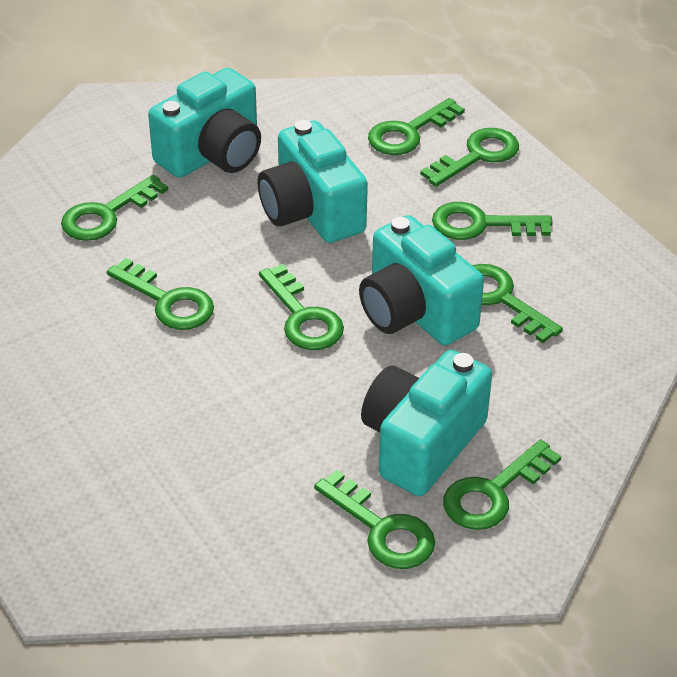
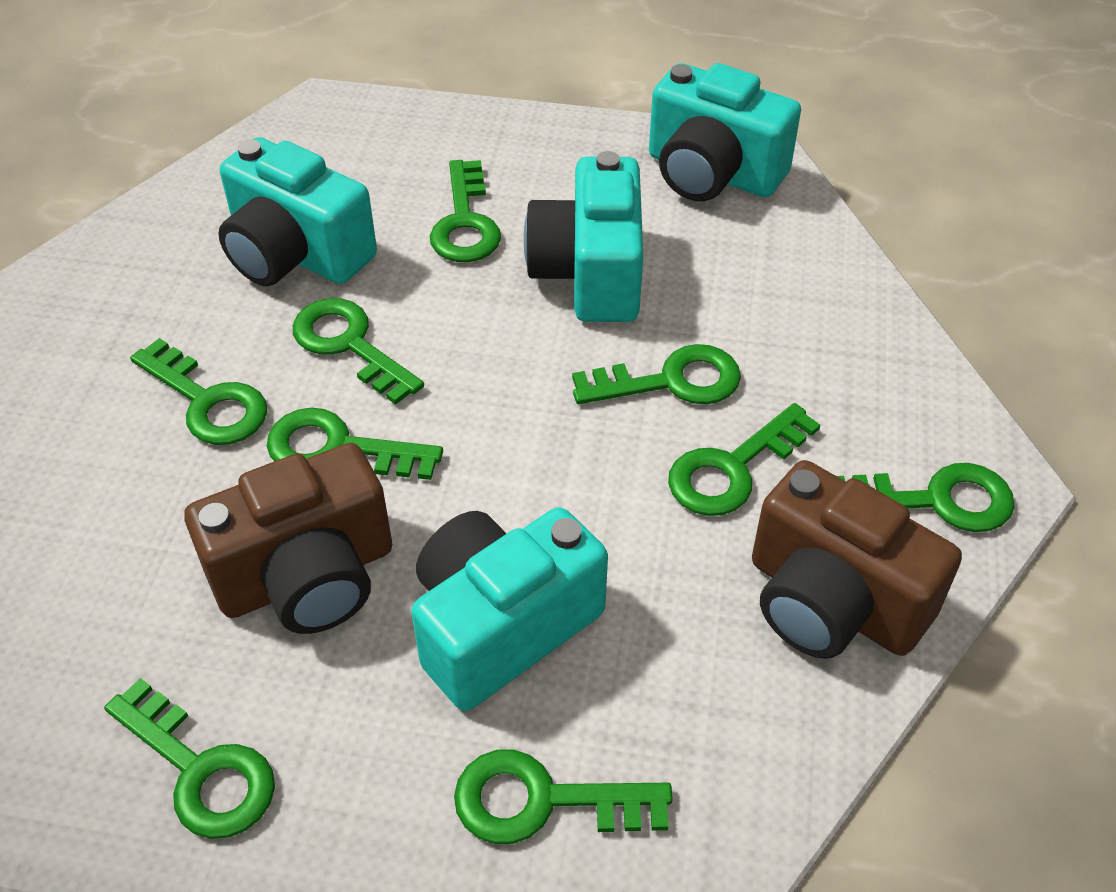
brown camera: none = 0 -> [184,443,392,634] [752,460,962,659] = 2

